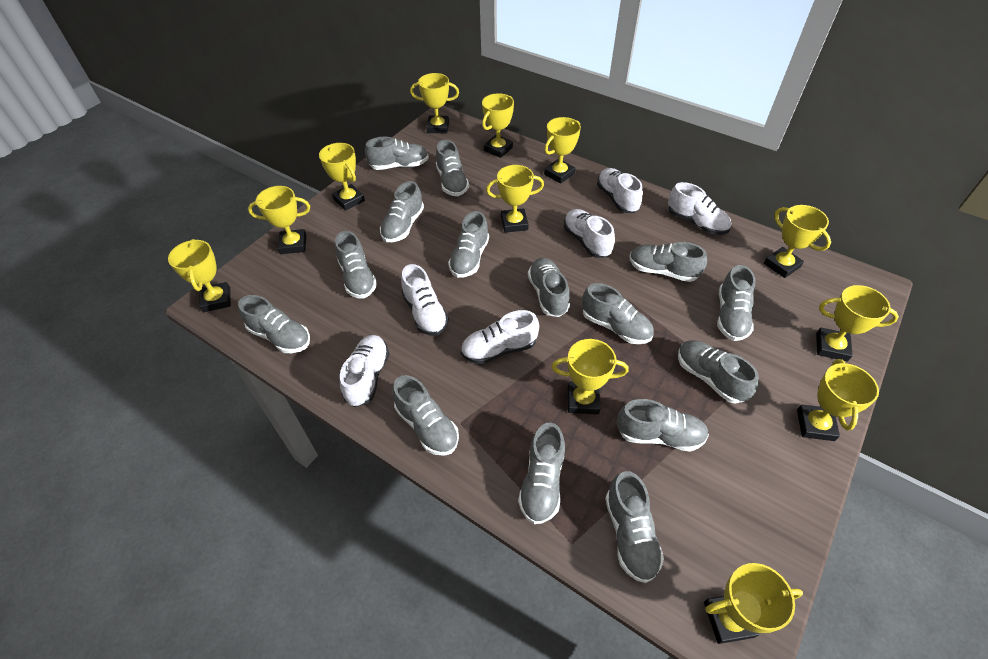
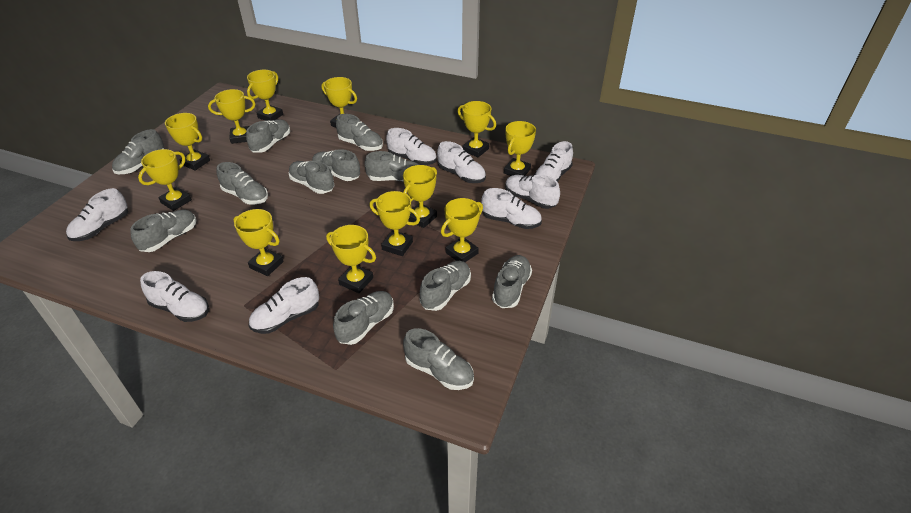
grey shoe: [238,295,310,353] [335,231,377,298] [365,137,429,170] [380,181,424,242] [393,375,459,456] [436,140,469,196] [448,211,489,278] [518,423,565,524] [528,258,570,317] [582,283,654,344] [605,471,664,583] [616,399,709,452] [629,242,707,282] [678,340,759,404] [717,265,755,341] = 15 -> [112,129,164,174] [130,210,196,252] [217,162,268,205] [246,119,290,153] [289,161,334,194] [312,149,360,181] [333,291,394,345] [336,114,383,151] [364,151,419,182] [403,328,474,390] [420,261,471,311] [492,255,532,308] = 12
white shoe: [340,335,390,407] [401,264,449,336] [461,310,539,364] [564,209,615,258] [597,168,643,213] [668,182,731,235] = 6 -> [66,188,128,241] [140,271,209,322] [249,277,319,334] [386,128,437,165] [437,141,486,183] [481,188,542,229] [505,175,560,209] [534,141,573,182] = 8

